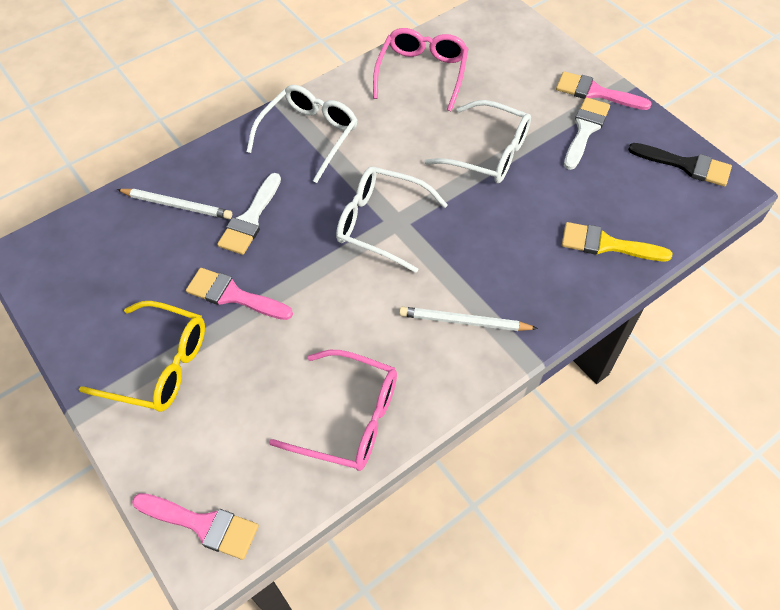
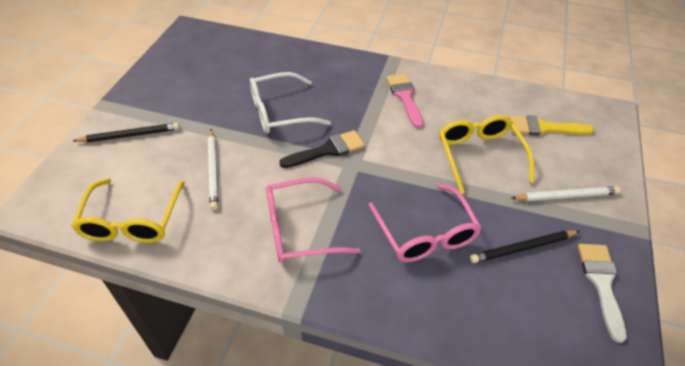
black pencil: none = 0 -> [73,123,180,142] [470,231,580,263] = 2
pink brush: [132,493,259,560] [186,268,293,320] [556,71,652,110] = 3 -> [387,74,423,128] = 1
white brush: [217,173,281,255] [564,97,610,170] = 2 -> [578,244,627,343] = 1
white glasses: [247,85,358,183] [336,167,448,273] [424,100,531,183] = 3 -> [250,72,331,134] = 1
yellow glasses: [79,301,205,412] = 1 -> [71,178,185,243] [439,115,534,194] = 2

